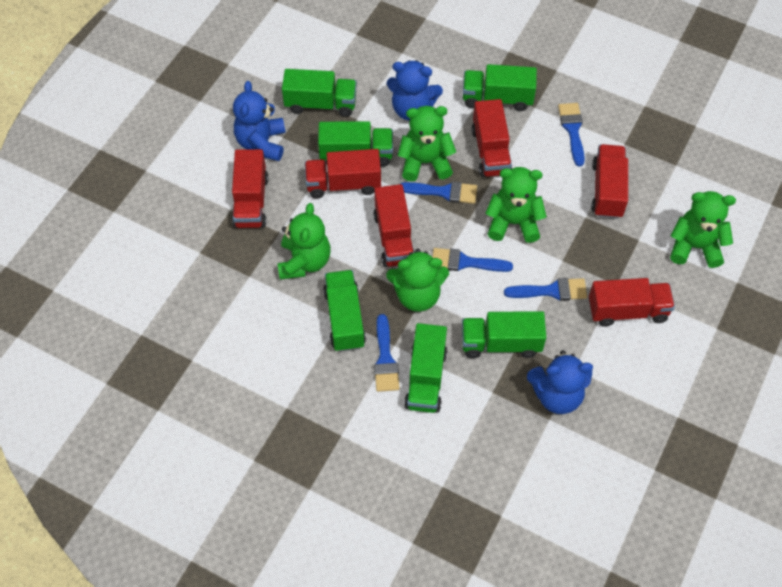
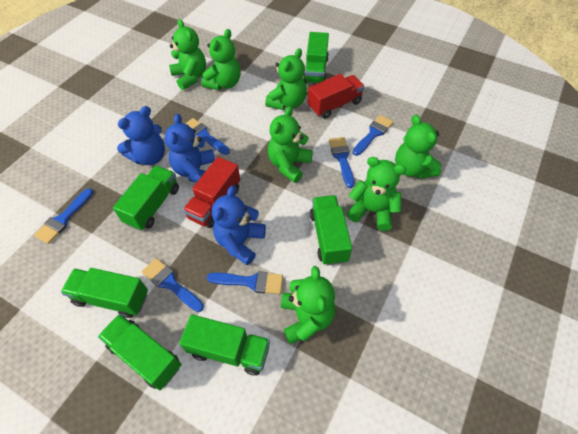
blue brush: [374,314,400,392] [400,181,477,204] [432,248,513,272] [504,278,587,301] [558,103,585,166] = 5 -> [34,188,93,244] [142,258,204,312] [185,118,230,155] [207,271,283,294] [329,137,354,188] [352,115,394,156] = 6
green teddy bear: [277,203,330,280] [386,249,449,312] [398,106,456,181] [486,167,547,243] [670,191,736,268] = 5 -> [169,19,206,90] [201,29,241,90] [265,48,307,110] [268,106,313,183] [281,266,335,344] [347,157,407,231] [395,115,441,179] = 7
red truck: [232,149,268,228] [305,149,381,199] [373,184,415,267] [472,99,512,177] [589,278,675,327] [591,144,628,219] = 6 -> [183,157,240,228] [308,74,365,119] = 2

